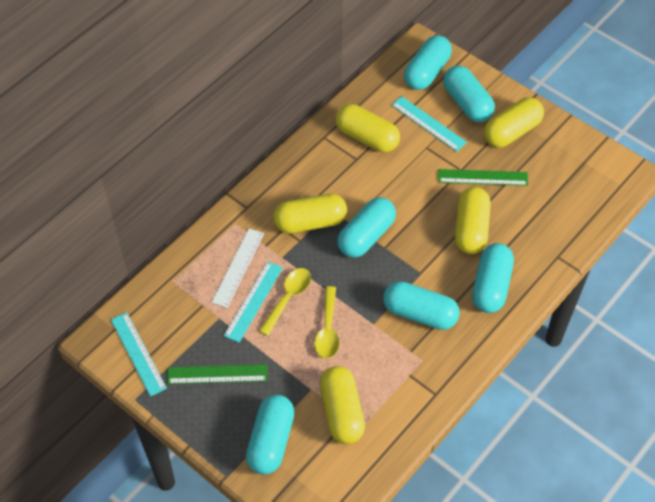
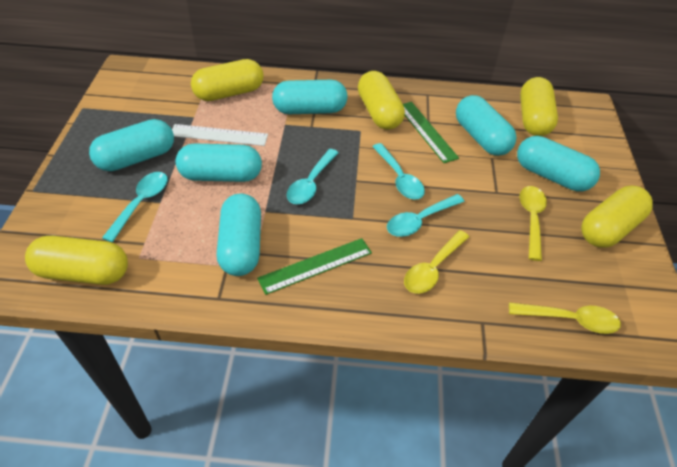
turquoise ruler: [111,312,167,396] [224,261,283,343] [392,96,467,152] = 3 -> none = 0
turquoise spoon: none = 0 -> [102,172,168,242] [287,149,339,204] [372,143,425,200] [387,194,465,237] = 4
yellow spoon: [259,268,311,336] [314,286,339,359] = 2 -> [404,230,469,294] [509,302,621,334] [519,186,547,261] = 3

